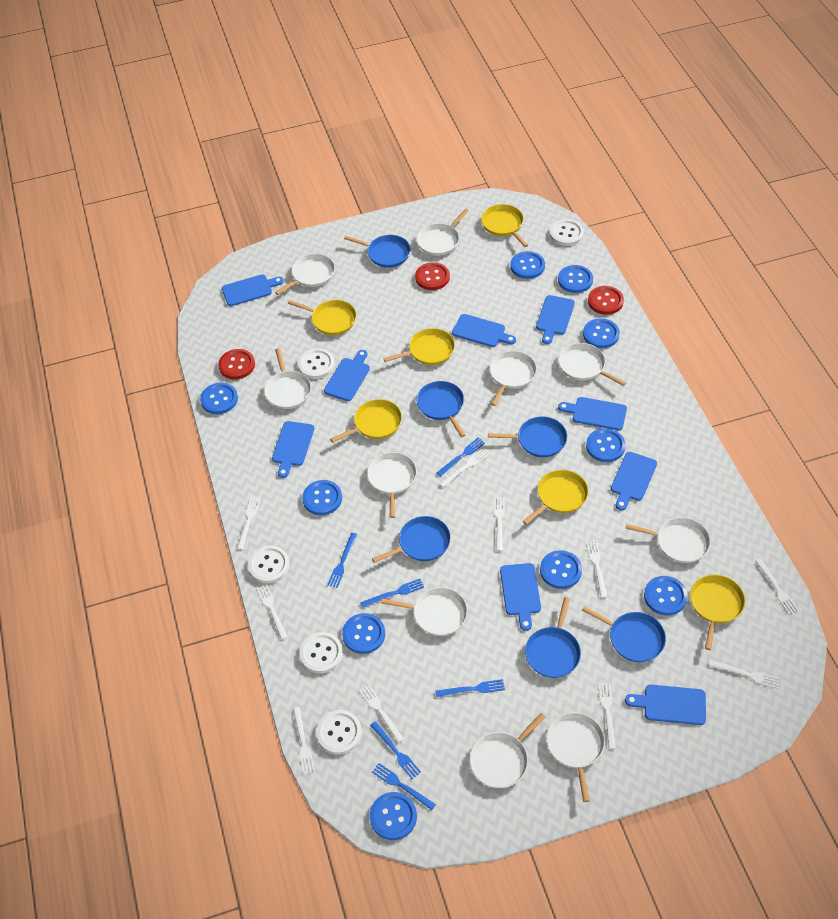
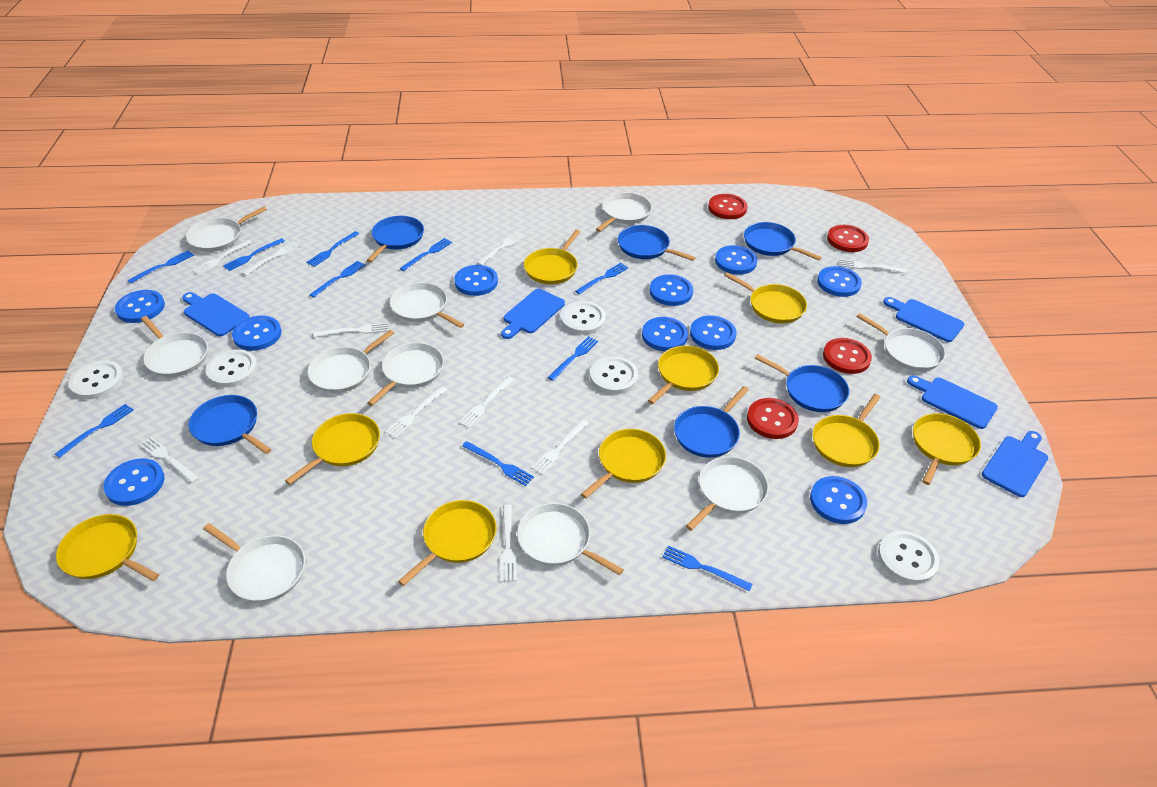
blue cutting board: [222,274,284,306] [272,421,314,478] [324,350,370,401] [452,314,516,347] [500,563,541,631] [536,295,575,344] [558,397,627,430] [611,452,657,510] [625,684,706,725] = 9 -> [182,292,250,336] [501,289,565,339] [883,297,964,342] [907,375,998,429] [982,431,1048,497] = 5
blue fork: [327,533,357,588] [360,579,424,608] [370,721,421,779] [372,763,436,810] [435,679,505,697] [437,437,485,476] = 6 -> [55,404,134,458] [127,251,194,284] [223,238,285,271] [306,231,359,267] [309,261,366,298] [399,238,452,271] [462,441,534,486] [548,336,598,381] [575,263,629,294] [662,546,753,592] = 10
red button: [218,349,255,379] [415,262,450,290] [588,286,624,315] = 3 -> [708,194,748,219] [747,398,799,439] [823,338,872,374] [827,225,869,252] = 4
yellow pan: [288,300,356,335] [330,399,402,443] [383,328,455,365] [481,204,528,247] [523,470,589,525] [690,575,745,650] = 6 -> [56,514,159,581] [285,413,380,485] [398,500,497,586] [524,230,580,285] [581,429,666,498] [648,346,719,404] [725,272,807,323] [813,394,881,467] [913,413,981,485] = 9

